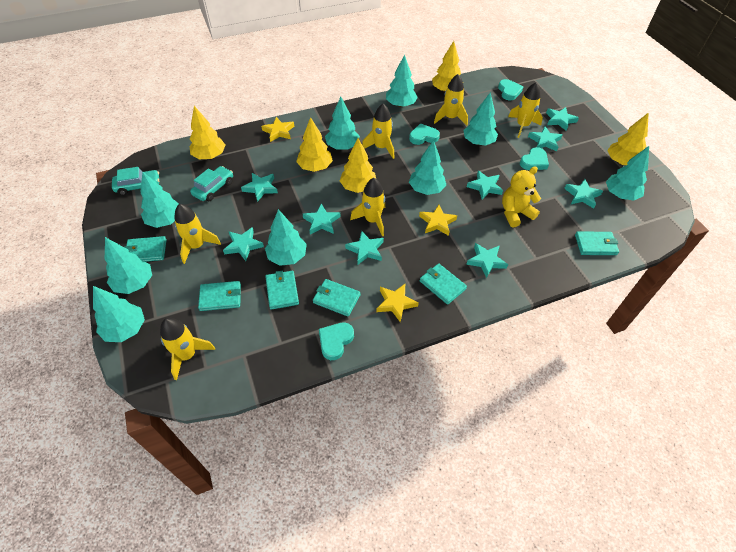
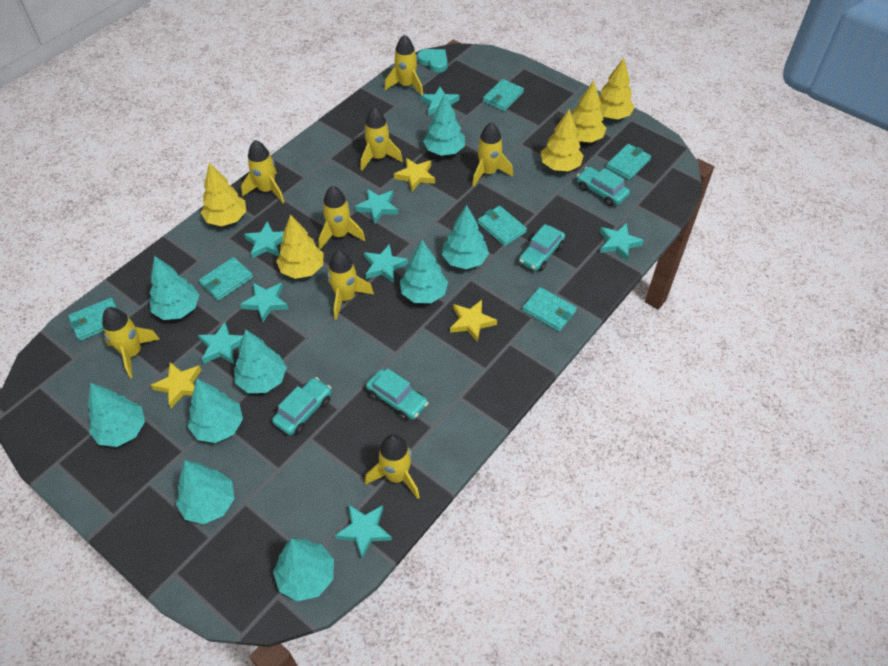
turquoise car: [112,167,159,196] [190,166,233,201] = 2 -> [272,377,331,435] [366,368,428,421] [519,224,565,271] [577,167,630,206] = 4
turquoise heart: [319,322,354,360] [409,124,440,145] [498,79,523,100] [520,147,549,170] = 4 -> [417,49,448,73] = 1
turquoise star: [223,227,264,261] [241,173,278,202] [303,203,341,234] [345,231,384,264] [466,243,508,278] [467,170,503,199] [528,126,562,151] [546,107,579,131] [564,179,603,209] = 9 -> [198,322,243,364] [240,283,288,322] [244,221,284,258] [334,504,392,559] [355,189,398,224] [364,244,408,283] [421,87,459,115] [600,223,644,261] = 8
yellow rocket: [160,318,215,380] [174,204,221,264] [350,178,385,236] [362,104,394,159] [434,74,468,125] [508,82,543,138] = 6 -> [102,307,160,378] [241,140,284,203] [319,186,365,250] [327,250,374,320] [361,107,403,171] [365,434,420,499] [385,34,423,95] [472,122,513,187] = 8
yellow teddy bear: [502,166,541,228] = 1 -> none = 0

